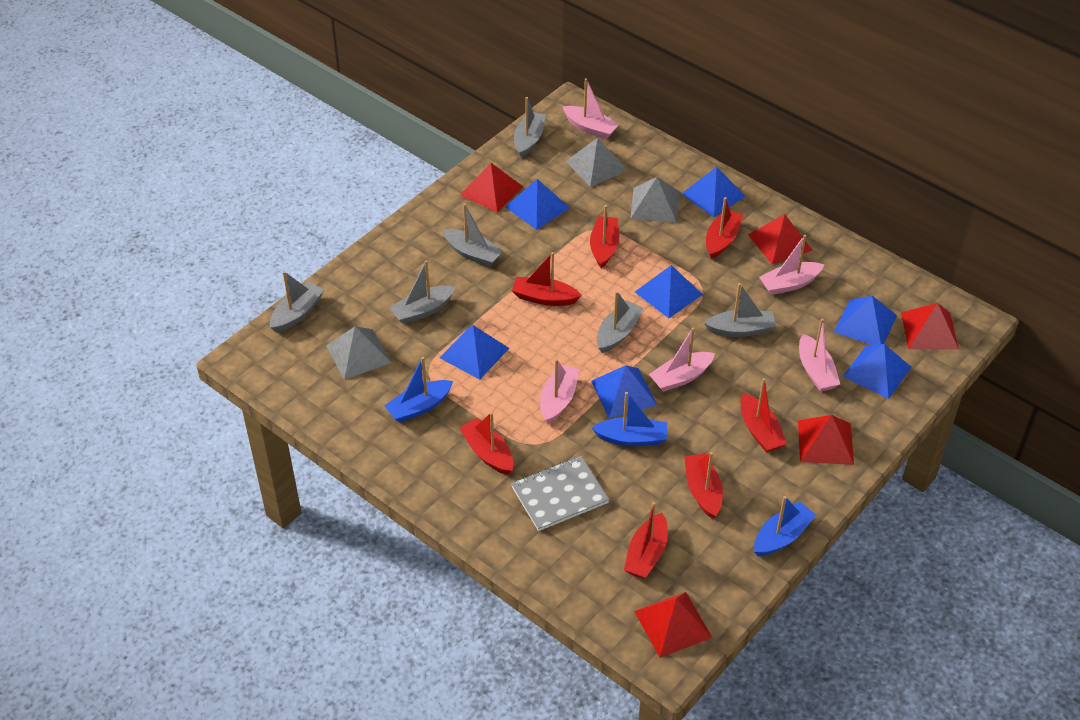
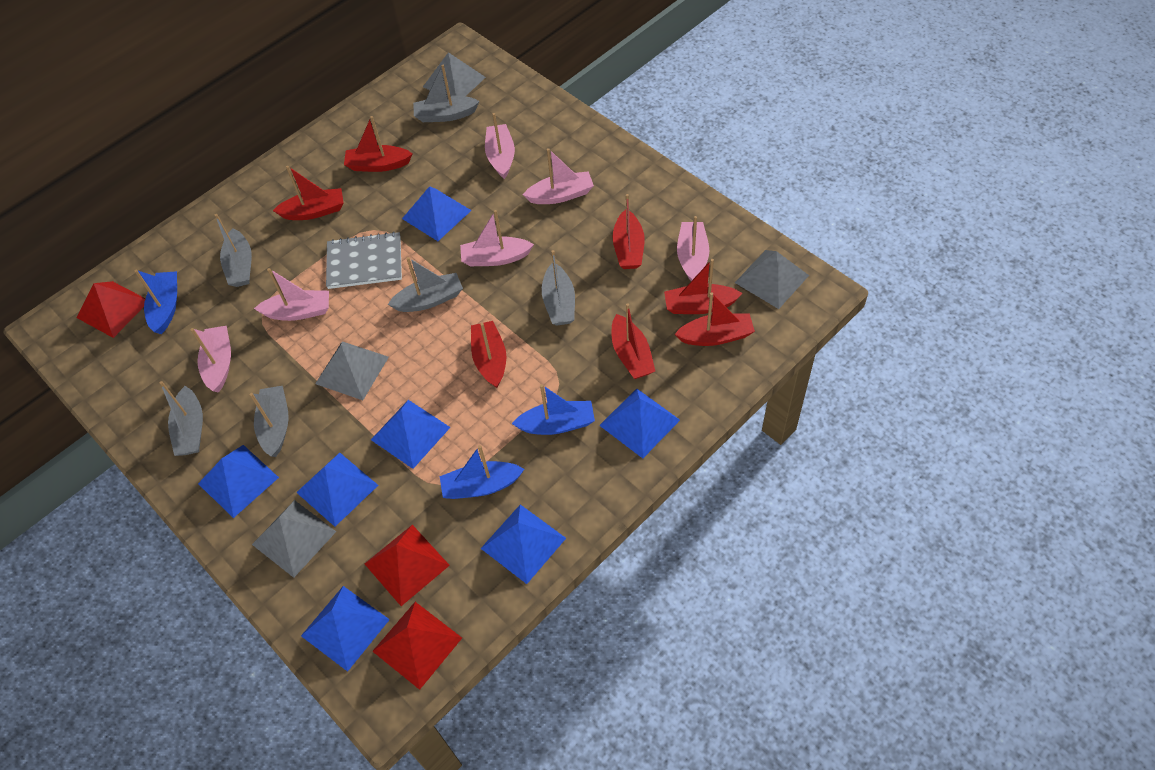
grey pyramid: [326,326,391,380] [566,138,628,187] [630,177,679,223] = 3 -> [252,500,336,578] [315,341,389,400] [423,52,486,96] [735,250,809,309] = 4
pink boat: [540,359,579,424] [562,78,620,139] [649,327,715,392] [759,235,825,295] [799,318,840,392] = 5 -> [191,326,231,393] [254,268,329,321] [460,210,534,266] [485,113,515,179] [523,148,594,204] [677,216,709,281] = 6
red pyramid: [460,163,523,213] [634,592,712,658] [748,214,813,265] [798,415,854,465] [901,303,959,350] = 5 -> [76,281,146,338] [365,525,450,606] [372,602,462,690] = 3

